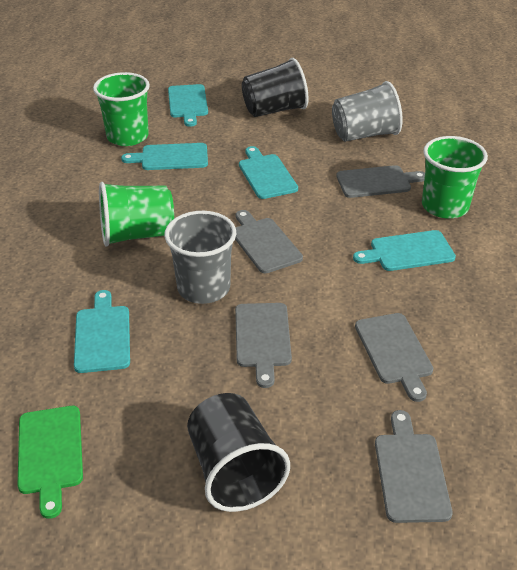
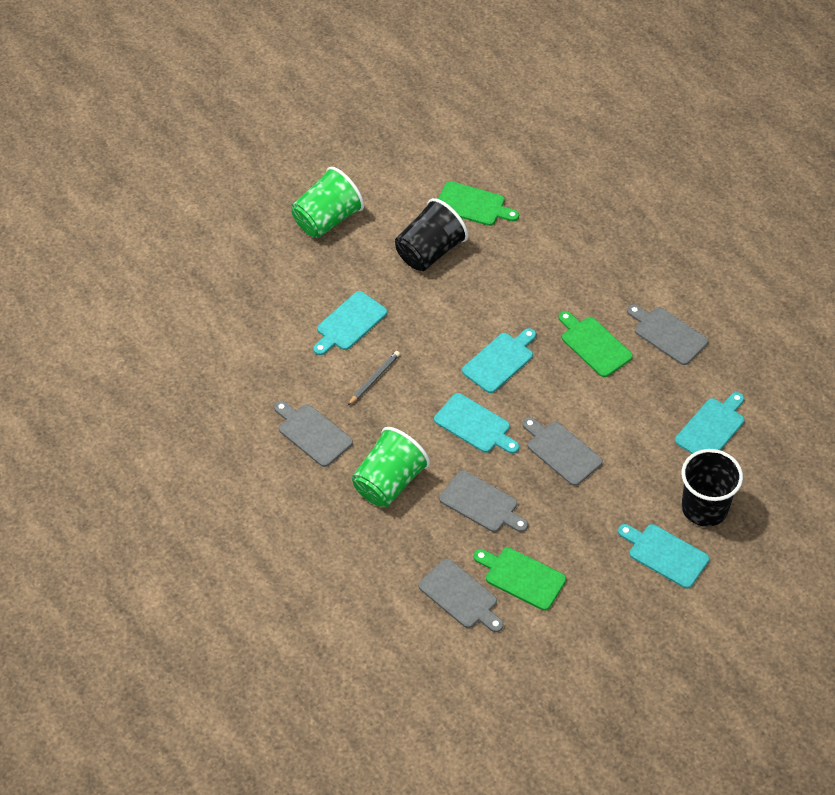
green cup: [93,72,150,146] [99,182,174,247] [422,136,488,218] = 3 -> [291,167,364,238] [352,427,430,507] = 2
green cutting board: [18,406,83,519] = 1 -> [438,181,519,226] [473,547,566,610] [558,311,633,377] = 3
grey cup: [165,211,236,304] [332,81,403,142] = 2 -> none = 0
grey pencil: none = 0 -> [348,351,400,405] = 1

